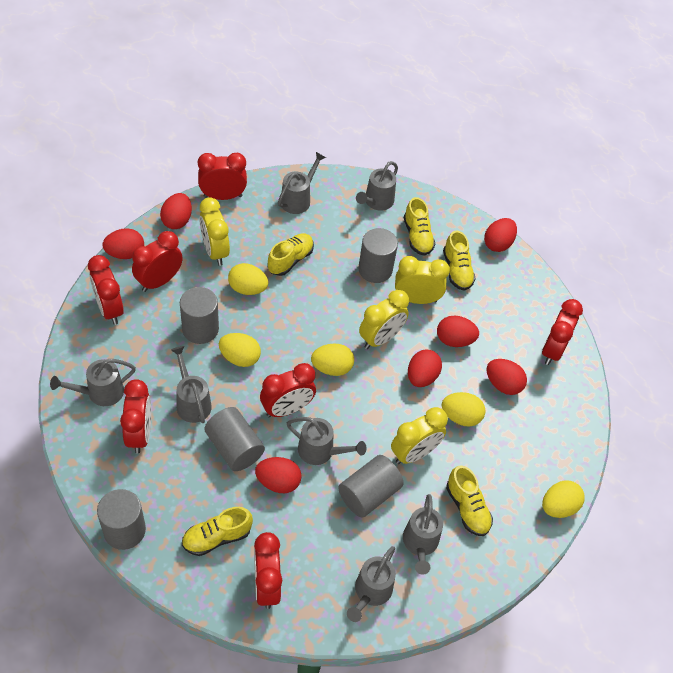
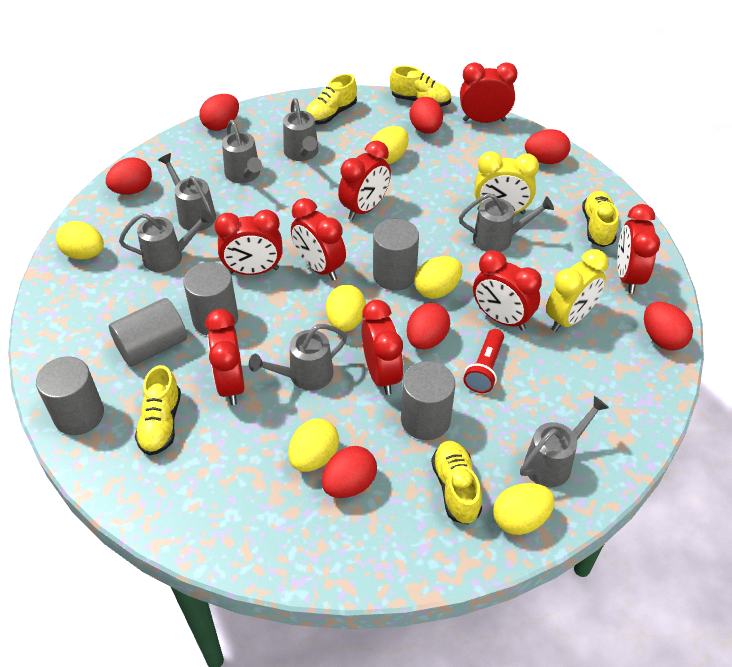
red clock: [88,255,124,325] [120,379,151,454] [132,231,183,292] [198,153,247,200] [254,532,282,609] [260,363,316,417] [542,299,583,365] = 7 -> [205,309,245,405] [214,210,283,275] [291,198,346,281] [338,140,391,220] [362,300,404,395] [460,62,518,123] [473,250,542,331] [617,204,660,294] = 8
red flashlight: none = 0 -> [463,329,504,393] = 1
yellow clock: [199,197,230,266] [359,290,409,349] [391,407,448,464] [395,256,450,304] = 4 -> [475,151,539,214] [546,249,609,332] = 2
yellow egg: [219,333,261,367] [228,263,268,295] [311,344,354,376] [442,392,485,427] [542,480,585,518] = 5 -> [56,221,104,259] [288,419,339,472] [326,285,366,332] [371,126,409,164] [414,256,462,299] [493,483,555,535] = 6

